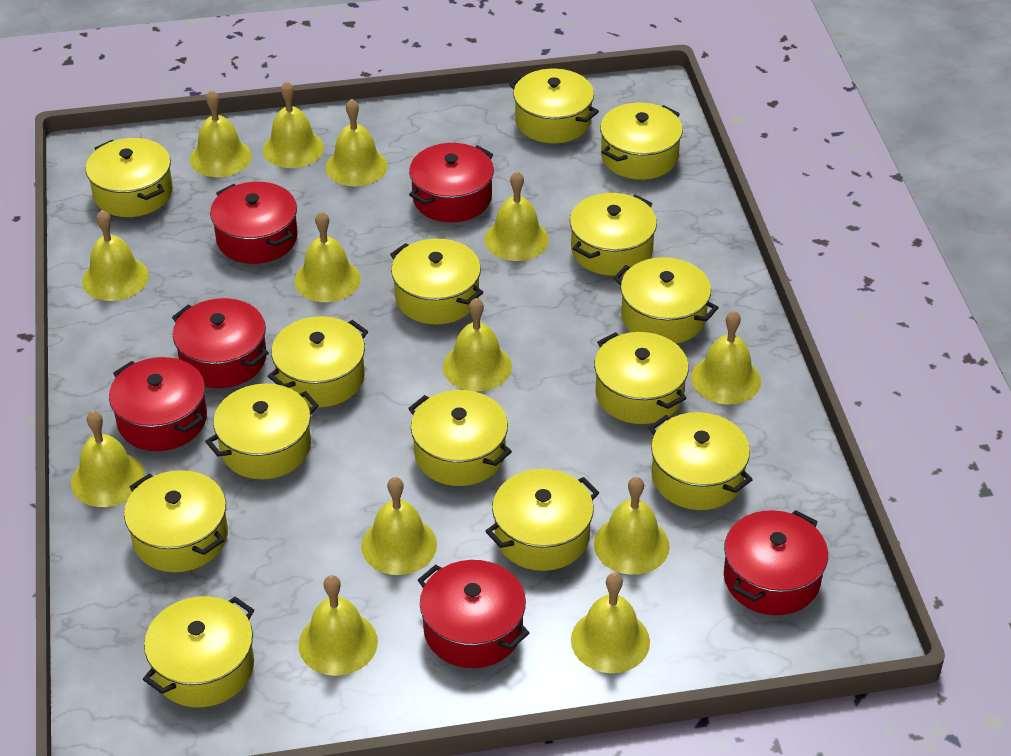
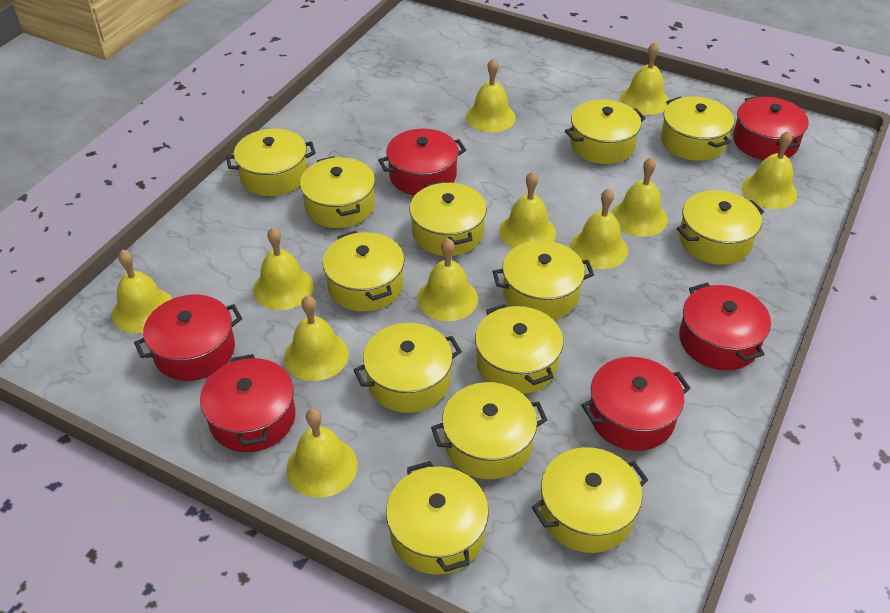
yellow bell: [71,411,145,507] [82,210,149,301] [190,90,252,177] [263,81,324,168] [294,211,361,302] [299,575,378,676] [326,99,388,186] [361,477,437,575] [443,298,512,391] [485,171,549,261] [571,573,650,673] [594,477,670,575] [691,311,761,405] = 13 -> [112,250,173,333] [253,227,314,310] [284,295,349,381] [286,408,358,498] [417,238,478,321] [466,58,516,133] [499,171,556,248] [570,188,628,269] [612,157,668,237] [620,42,669,115] [741,131,797,209] = 11
yellow pot: [86,138,173,217] [124,470,228,572] [143,596,254,707] [205,384,319,479] [268,316,368,408] [390,239,483,325] [408,390,512,486] [486,469,599,571] [509,69,599,143] [570,193,657,276] [594,332,689,424] [600,103,683,180] [613,257,719,344] [649,412,753,510] = 14 -> [226,129,316,196] [300,156,375,228] [323,231,404,312] [353,323,462,413] [386,461,489,575] [410,181,487,256] [431,382,547,479] [475,304,563,394] [493,240,594,319] [532,447,648,553] [565,100,646,164] [661,97,734,161] [677,190,764,265] = 13

